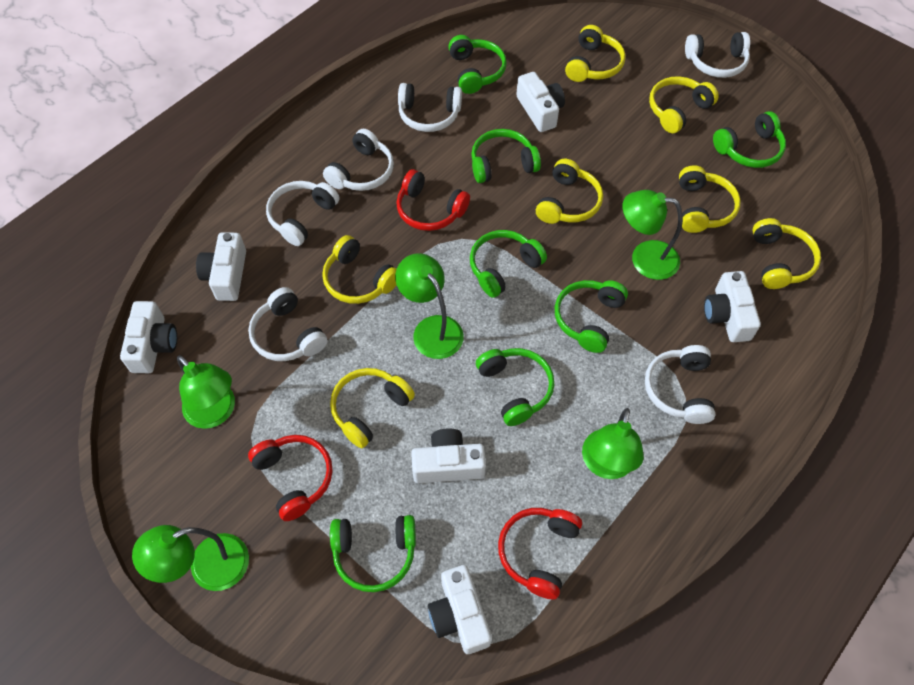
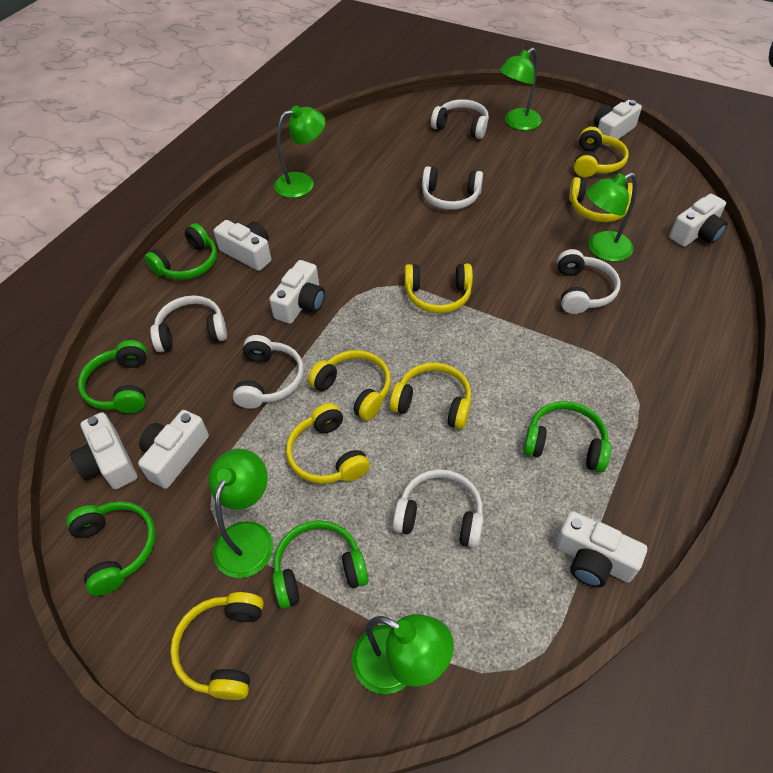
green headphones: [330,515,416,592] [448,35,507,94] [470,230,547,298] [471,129,541,183] [476,348,554,426] [555,280,628,353] [713,111,786,168] = 7 -> [66,501,156,596] [78,340,147,413] [144,223,217,280] [273,520,369,609] [523,401,611,473] = 5
red headphones: [248,435,333,521] [396,169,470,231] [498,508,582,599] = 3 -> none = 0
white camera: [120,301,177,373] [196,232,246,301] [411,428,486,483] [428,565,492,654] [516,72,565,132] [704,271,761,342] = 6 -> [70,412,137,490] [138,410,209,489] [214,220,271,271] [269,260,325,324] [555,511,647,588] [594,100,642,146] [669,194,728,247] = 7

